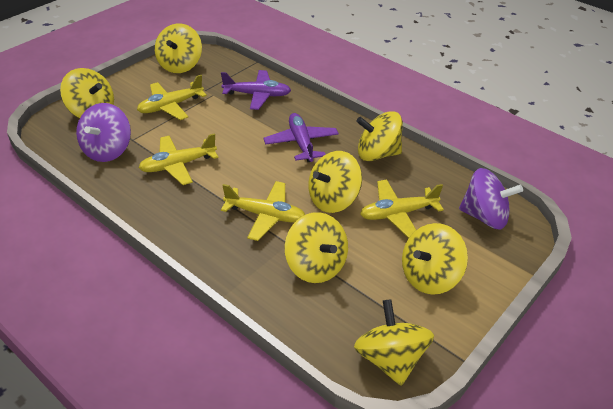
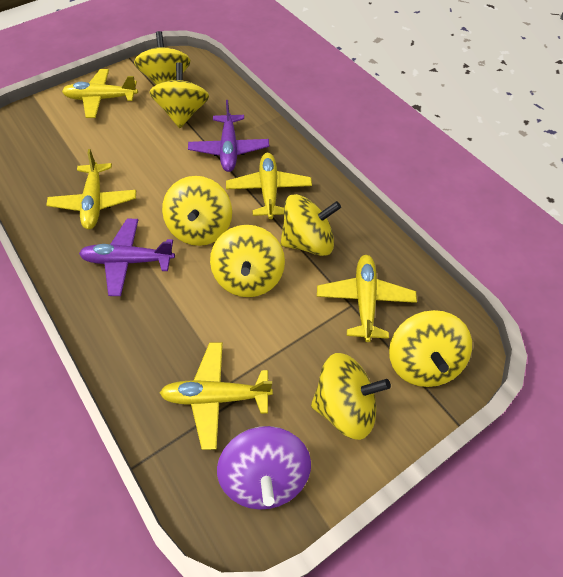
purple spinning top: [76,103,131,162] [459,168,523,229] = 2 -> [217,426,311,510] = 1
yellow plane: [137,75,207,120] [139,133,218,185] [221,181,305,241] [360,179,444,238] = 4 -> [46,149,136,229] [62,69,138,118] [160,342,273,450] [226,153,312,219] [317,255,417,342] = 5

